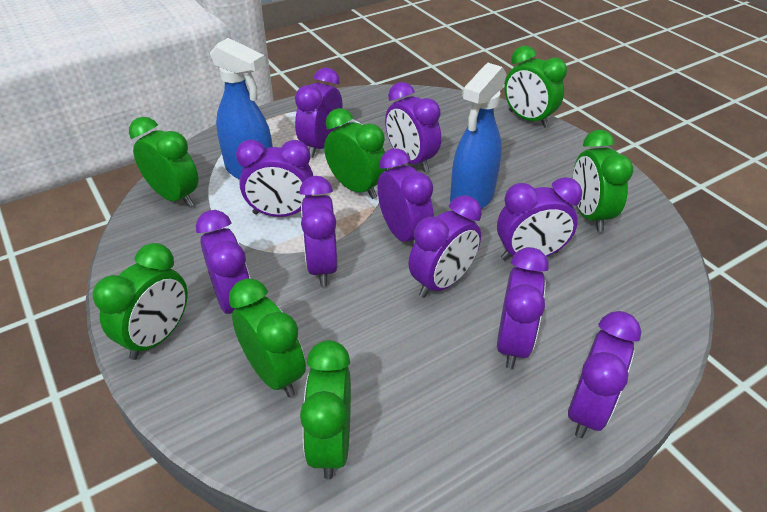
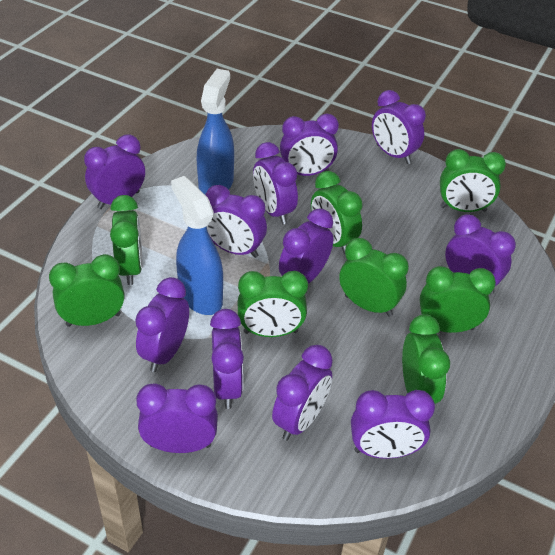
green clock: [93,243,187,360] [129,117,198,207] [229,278,306,397] [300,340,351,479] [324,108,387,199] [504,46,567,128] [573,130,633,232] = 7 -> [49,254,125,327] [110,195,142,285] [238,271,308,337] [311,171,363,254] [339,238,409,317] [402,314,450,404] [420,266,496,333] [440,149,506,212] = 8
purple clock: [196,210,250,314] [236,139,313,217] [295,68,343,158] [299,176,338,286] [378,148,434,247] [385,82,441,172] [409,195,482,298] [497,177,582,260] [497,247,549,369] [568,311,641,438] = 10 -> [84,134,145,209] [135,277,189,372] [136,383,218,453] [205,185,267,258] [210,309,244,409] [253,142,298,224] [272,345,333,440] [279,208,333,284] [280,114,339,176] [351,390,435,459] [372,90,426,164] [445,214,516,294] = 12

